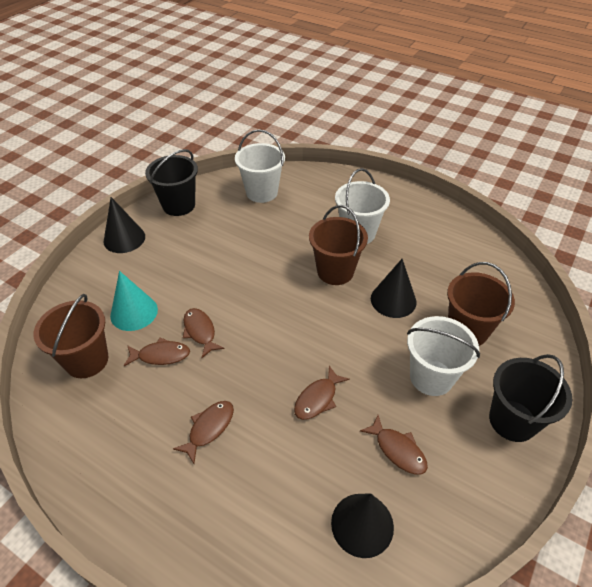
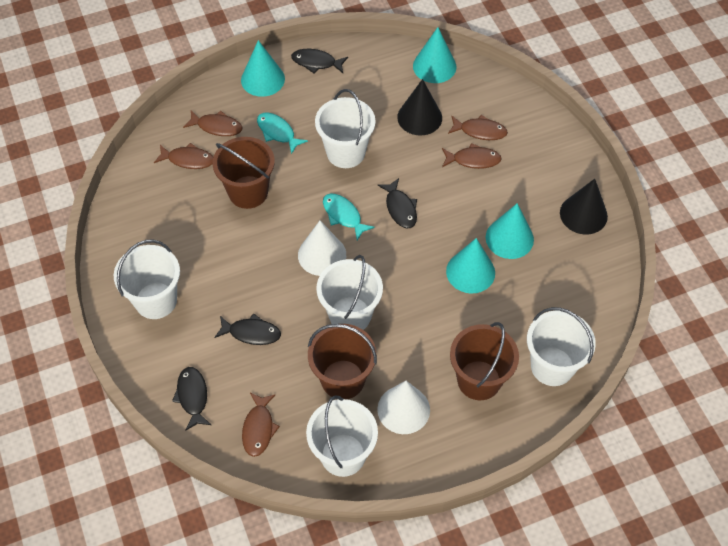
black bucket: [145,149,198,216] [489,354,572,442] = 2 -> none = 0
black cone: [104,197,145,253] [331,493,394,558] [371,259,417,318] = 3 -> [397,79,442,136] [560,179,608,234] = 2
black fish: none = 0 -> [172,367,211,431] [214,313,281,345] [291,49,348,74] [377,178,417,229] = 4
turquoise cone: [110,271,158,331] = 1 -> [241,40,285,97] [413,27,456,83] [446,238,495,293] [486,203,534,259] = 4
turquoise fish: none = 0 -> [257,113,308,154] [323,194,375,240] = 2
white bucket: [235,129,285,203] [335,168,390,244] [407,316,480,396] = 3 -> [114,239,180,319] [306,396,378,477] [315,89,376,168] [316,255,383,330] [527,307,596,386] = 5
white cone: none = 0 -> [298,221,346,276] [377,381,430,434] = 2

